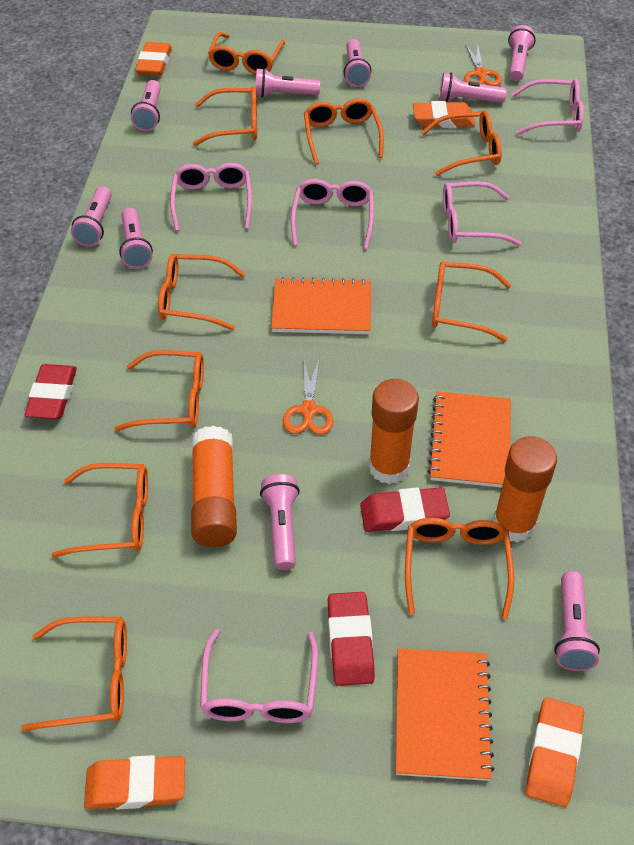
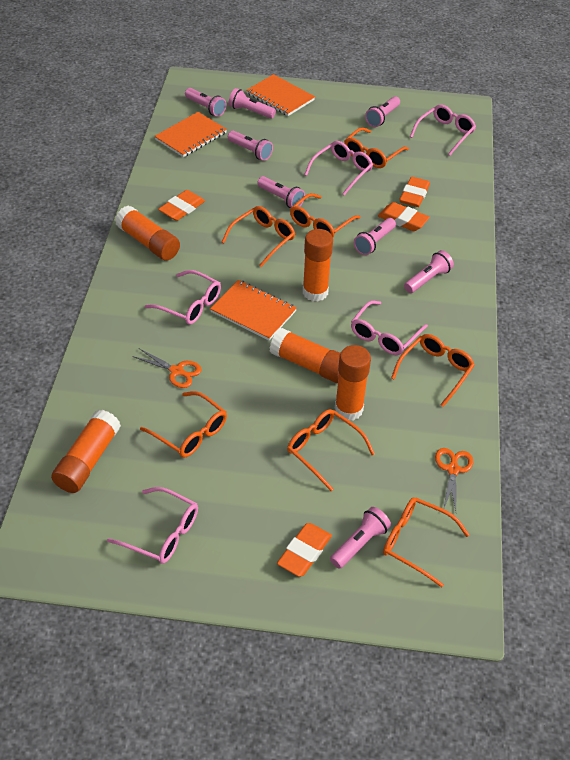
orange glasses: [21,616,127,731] [52,463,148,558] [114,350,204,431] [158,254,246,330] [193,86,257,146] [208,32,285,74] [304,98,384,165] [405,518,514,619] [421,110,502,176] [432,261,511,342] = 10 -> [140,391,227,458] [222,206,295,267] [287,409,375,491] [290,193,361,237] [344,127,409,168] [383,497,470,588] [391,334,475,407] = 7
orange glue stick: [191,426,237,547] [369,379,419,484] [493,436,557,543] = 3 -> [51,410,121,493] [115,205,180,261] [270,328,340,383] [303,229,333,301] [335,345,371,421] = 5
pink flashlight: [71,186,112,247] [119,208,153,269] [131,80,161,131] [256,68,320,98] [260,474,300,570] [344,39,371,87] [439,73,507,103] [508,25,536,81] [554,571,600,671] = 9 -> [185,88,227,117] [228,131,273,161] [229,88,276,119] [257,176,305,208] [330,507,391,569] [354,218,396,255] [365,96,400,127] [404,250,454,293] = 8
red eraser: [24,364,77,419] [328,592,375,686] [360,487,450,532] = 3 -> none = 0

